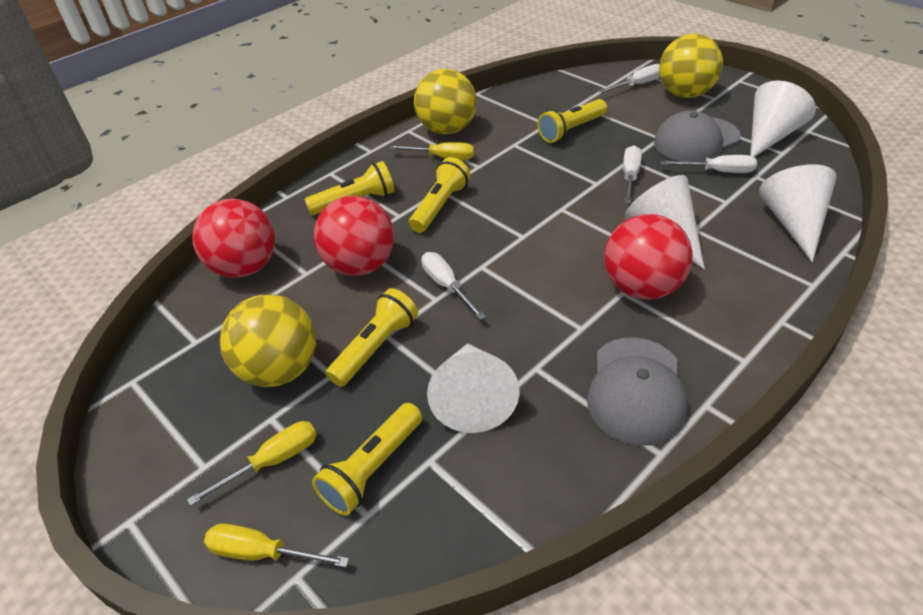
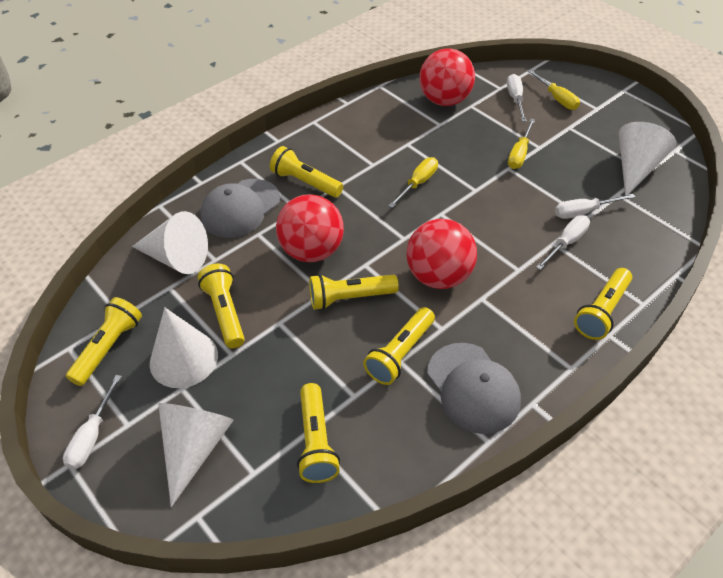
yellow ball: [219,294,316,387] [414,69,477,134] [659,33,723,98] = 3 -> none = 0
yellow flashlight: [304,161,395,215] [312,403,422,516] [326,288,418,387] [409,157,470,233] [537,99,607,143] = 5 -> [66,297,142,386] [198,263,245,348] [270,146,343,197] [297,383,340,483] [309,274,399,310] [363,307,435,385] [574,268,632,340] = 7

